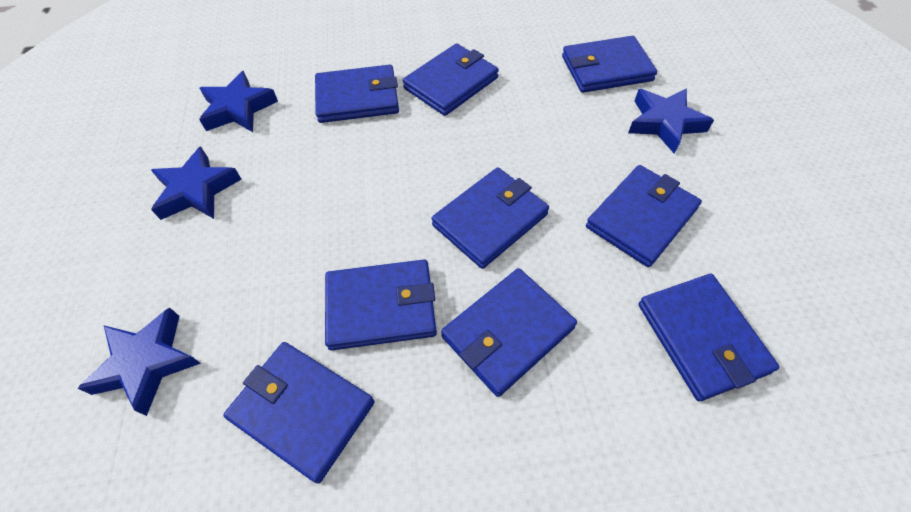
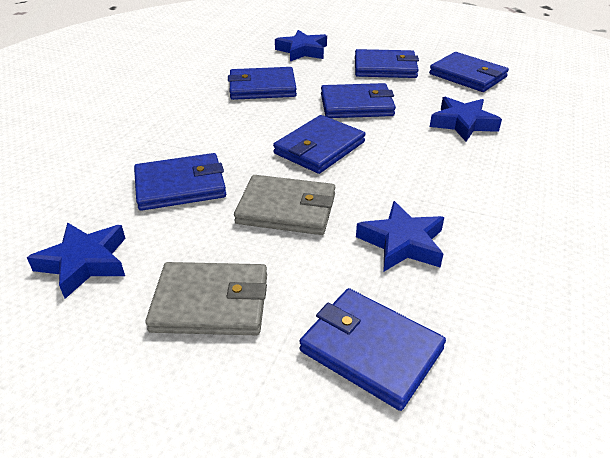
blue wallet: [223,342,374,484] [315,65,399,123] [325,260,437,350] [403,43,499,116] [432,167,549,269] [441,268,577,397] [562,36,657,93] [586,165,702,267] [638,274,779,401] = 9 -> [134,153,226,211] [228,67,297,100] [273,115,366,174] [299,288,446,411] [321,83,396,118] [355,49,419,78] [429,52,509,92] = 7
grey wallet: none = 0 -> [145,262,267,335] [234,175,335,235] = 2

